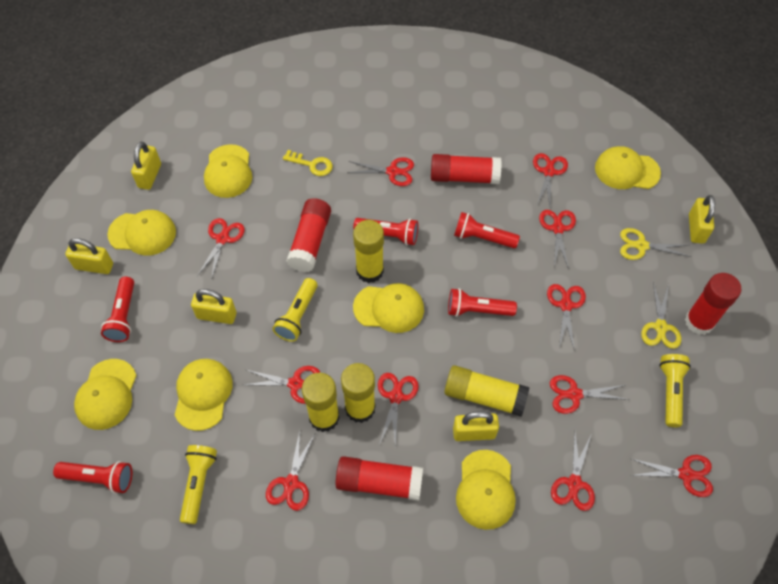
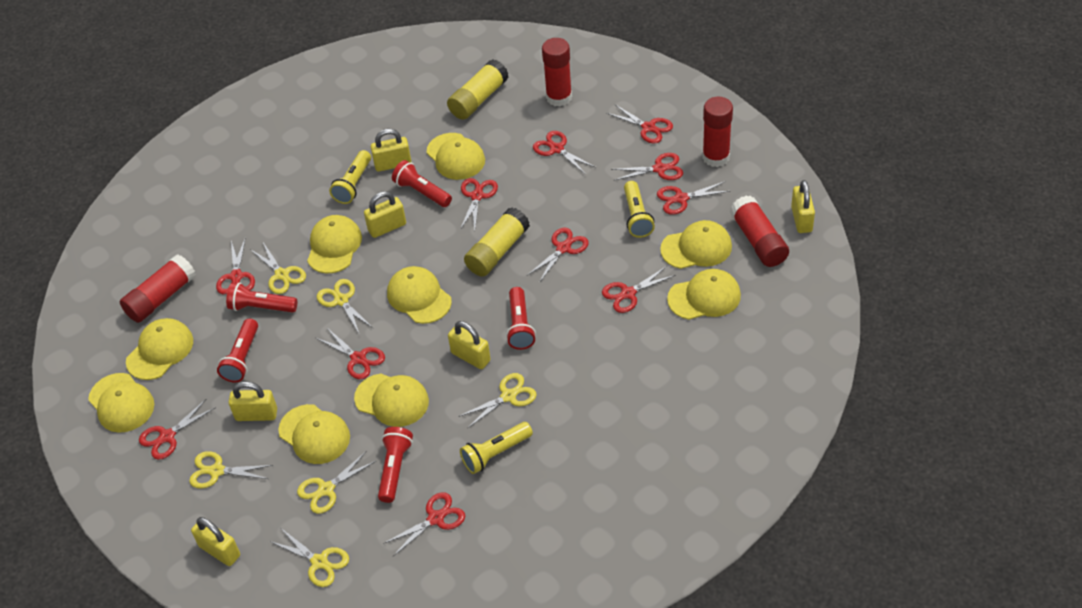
yellow cap: [74,359,137,430] [107,210,176,256] [175,359,233,431] [204,144,252,198] [353,283,424,333] [456,450,516,530] [595,146,661,189] = 7 -> [88,373,154,433] [126,318,193,380] [278,404,350,464] [307,215,362,273] [354,374,429,427] [387,266,452,324] [427,133,485,180] [660,220,732,269] [667,269,741,320] = 9
yellow glue stick: [302,373,340,432] [341,363,375,423] [353,220,384,283] [444,365,530,417] = 4 -> [447,59,509,120] [464,207,530,276] = 2
yellow key: [283,150,333,176] = 1 -> none = 0
yellow padlock: [65,238,113,274] [131,142,161,190] [191,289,236,324] [453,411,499,441] [689,195,715,244] = 5 -> [191,517,240,566] [229,381,277,421] [364,191,406,238] [371,129,411,172] [448,321,491,369] [791,180,815,233] = 6
yellow scissors: [620,228,691,260] [641,282,681,349] = 2 -> [189,451,273,489] [250,242,306,294] [269,528,349,587] [297,451,376,514] [317,279,374,335] [458,373,537,429] = 6

